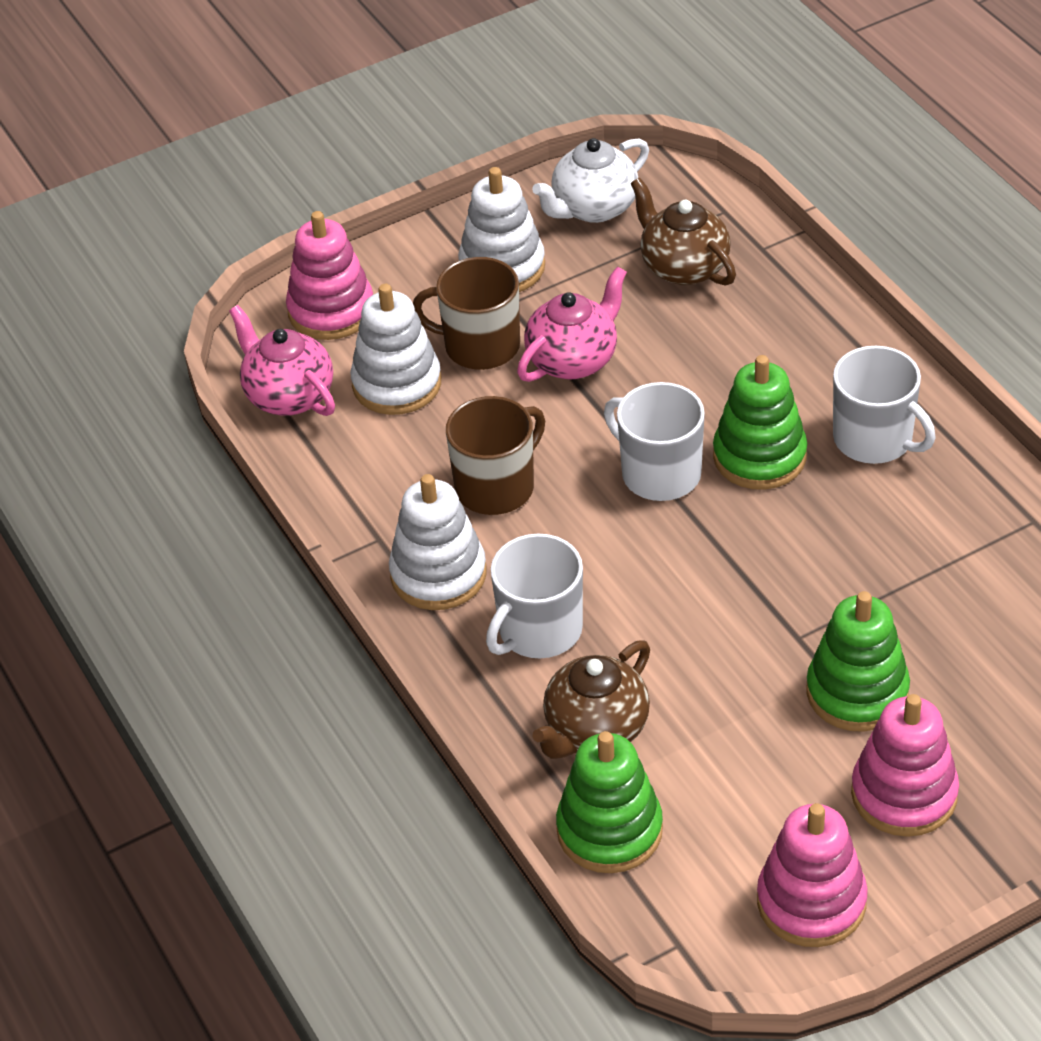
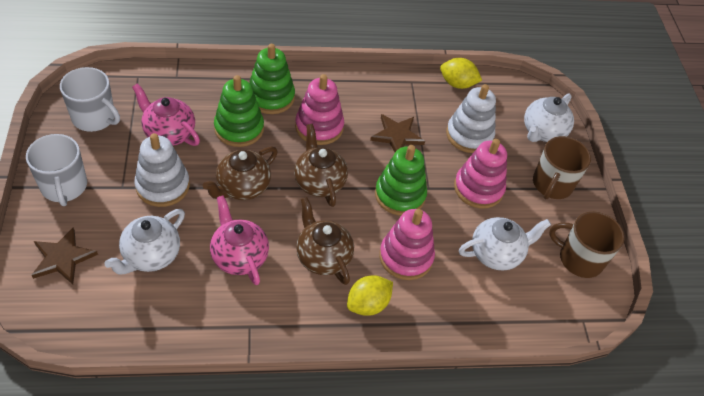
brown star: none = 0 -> [31,227,98,284] [370,114,425,152] = 2
brown teapot: [533,641,650,759] [631,178,736,286] = 2 -> [203,147,278,200] [294,124,348,207] [296,197,354,285] = 3
white mug: [486,534,583,658] [604,382,705,501] [833,346,935,464] = 3 -> [26,134,87,206] [60,67,120,132] = 2
white stacking toy: [350,284,441,415] [389,474,486,610] [458,167,545,292] = 3 -> [134,133,190,207] [446,84,496,153] = 2
white teapot: [532,138,649,223] = 1 -> [104,209,185,274] [459,217,551,270] [524,94,574,142] = 3
yellow lemon: none = 0 -> [347,275,393,316] [440,58,482,89] = 2

